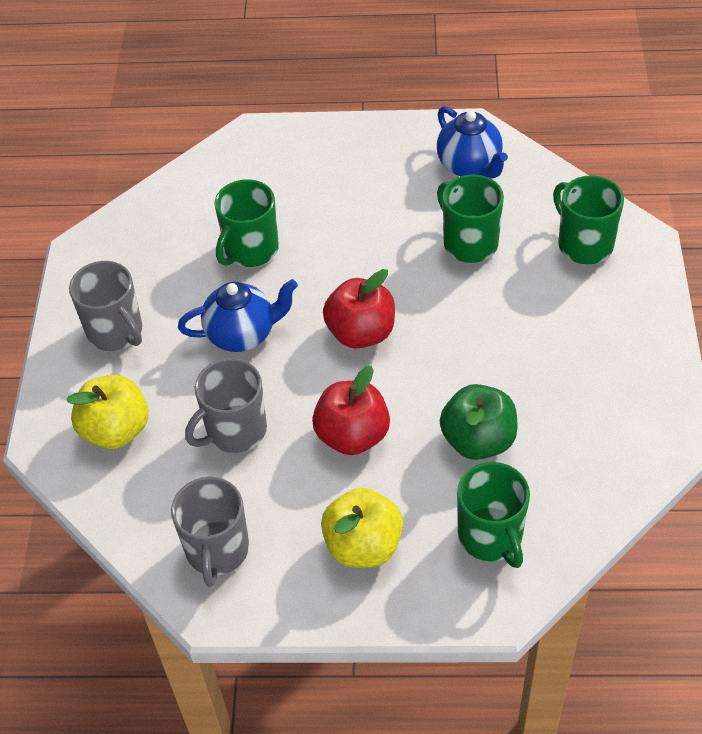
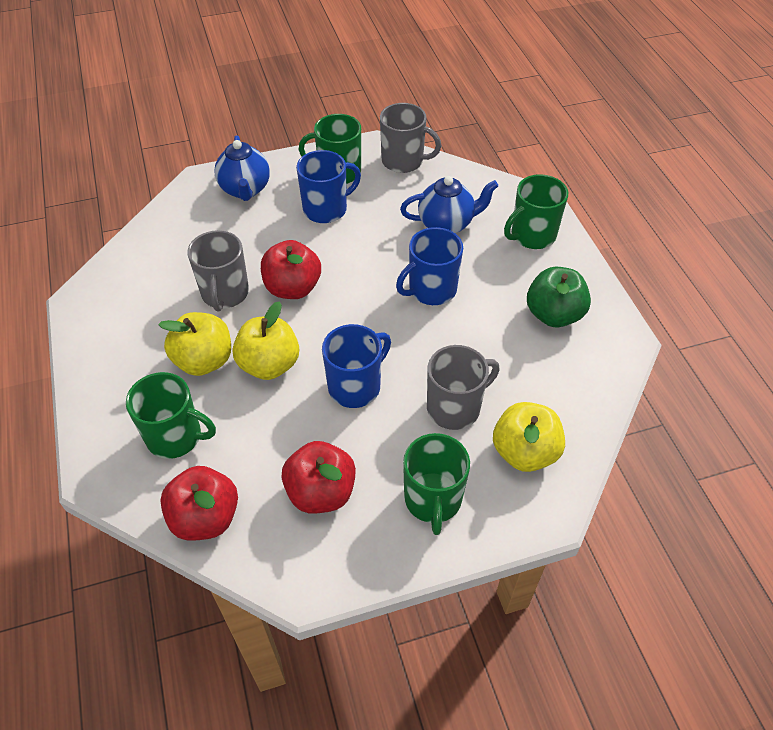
blue mug: none = 0 -> [296,150,361,223] [322,324,391,408] [396,227,463,305] = 3
red apple: [312,366,390,455] [323,269,395,349] = 2 -> [160,466,238,541] [261,240,321,299] [281,441,356,514] = 3
yellow apple: [66,375,149,449] [321,488,403,568] = 2 -> [158,312,231,376] [233,301,299,380] [493,402,565,472] = 3

